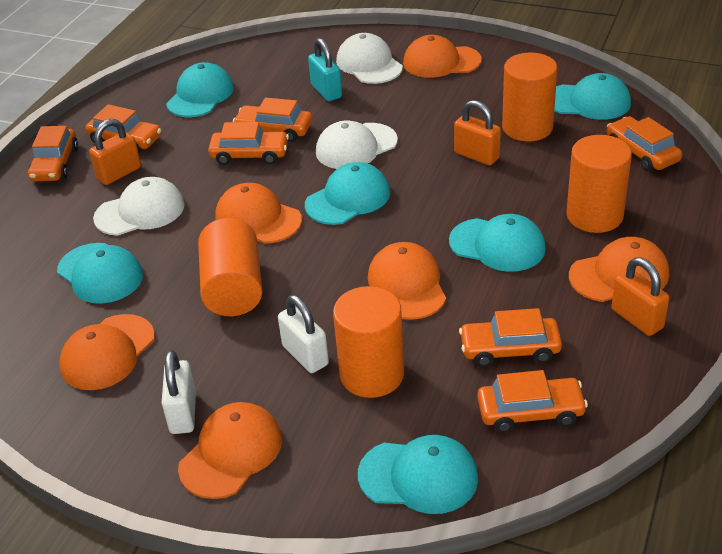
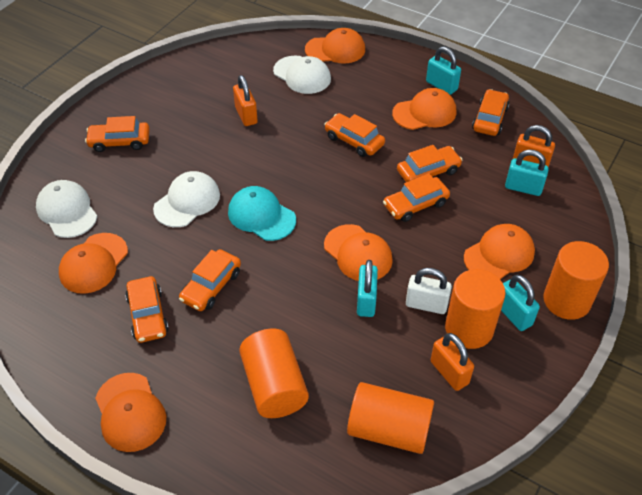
turquoise cap: [57,243,143,304] [166,62,234,117] [305,162,390,225] [358,435,478,514] [449,214,546,272] [554,73,631,120] = 6 -> [228,186,296,241] = 1
turquoise padlock: [308,38,342,101] = 1 -> [357,260,378,317] [426,47,461,95] [501,274,540,331] [505,150,549,196] = 4
white padlock: [162,350,196,434] [278,295,329,373] = 2 -> [406,268,452,314] = 1

